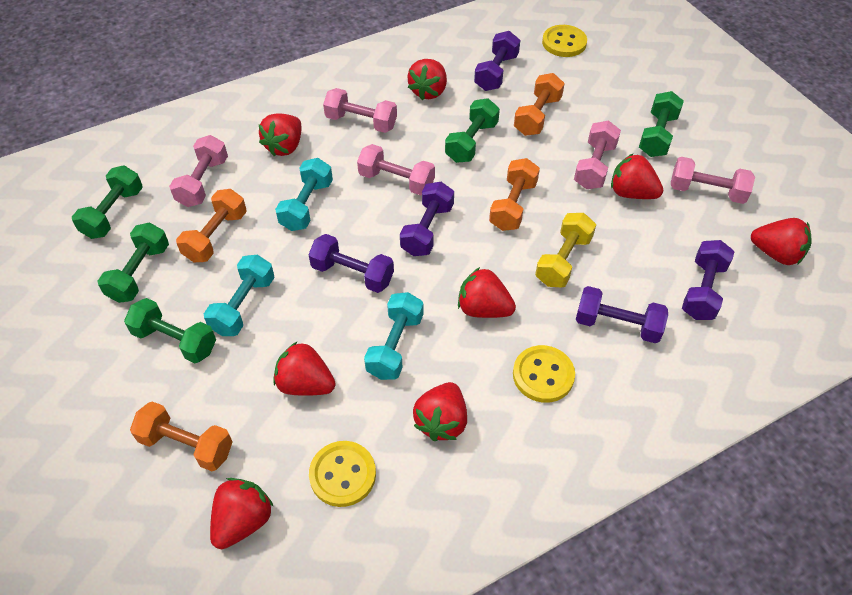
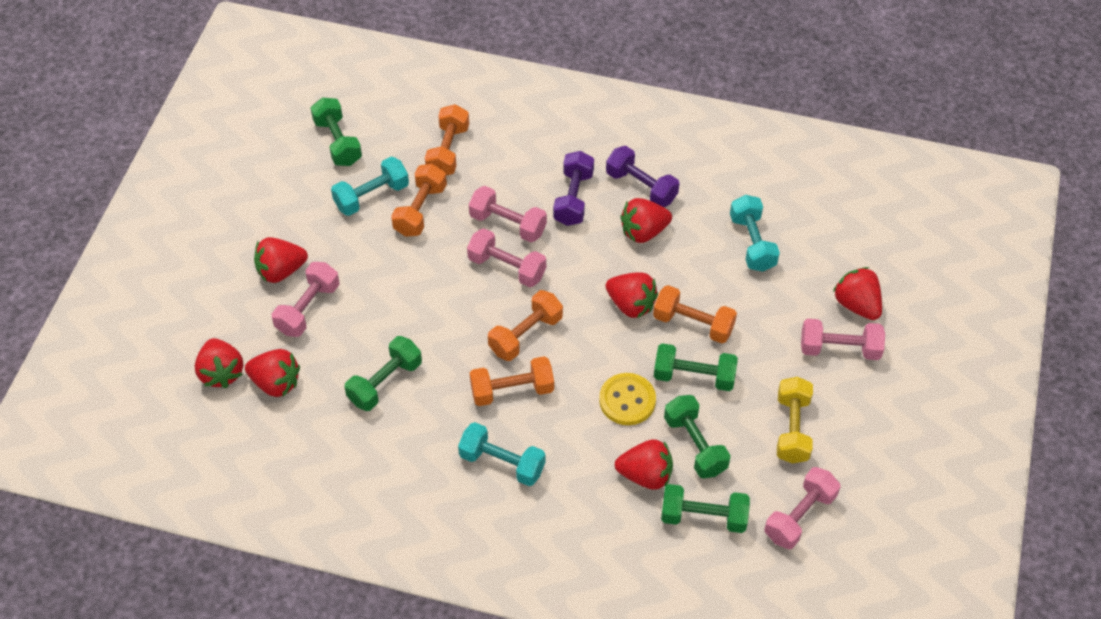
orange dumbbell: [130,401,232,471] [176,189,247,262] [489,158,540,231] [514,73,565,136] = 4 -> [391,164,447,237] [425,104,469,176] [470,356,554,406] [488,290,563,361] [653,285,737,343] = 5
purple dumbbell: [308,234,394,293] [400,182,454,256] [474,31,520,91] [576,286,668,343] [682,240,735,320] = 5 -> [553,151,594,226] [606,146,680,207] = 2
red strawberry: [210,478,274,549] [259,113,302,156] [273,341,336,396] [408,59,447,100] [413,382,467,441] [458,267,516,318] [611,154,663,199] [751,218,812,265] = 8 -> [195,338,244,388] [245,349,300,397] [254,237,308,283] [605,272,658,318] [615,440,673,490] [620,198,672,243] [833,267,882,320] = 7
yellow button: [309,441,376,507] [513,345,575,403] [542,25,587,57] = 3 -> [599,373,656,425] = 1

